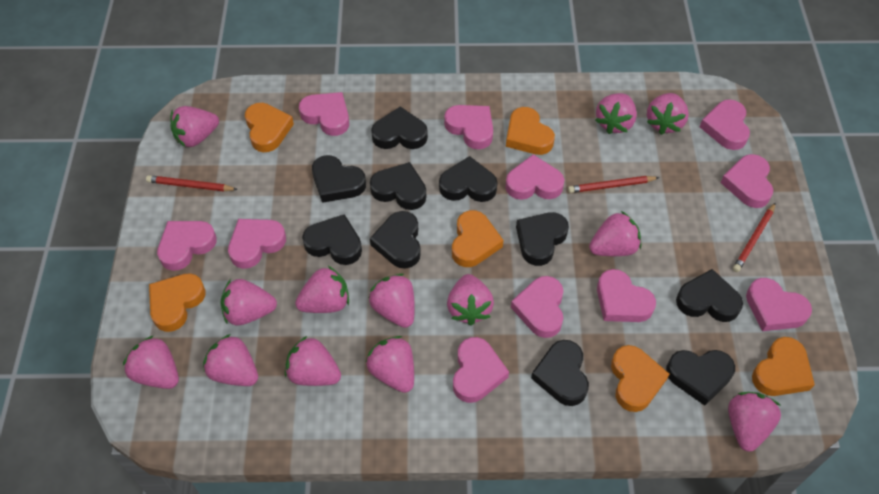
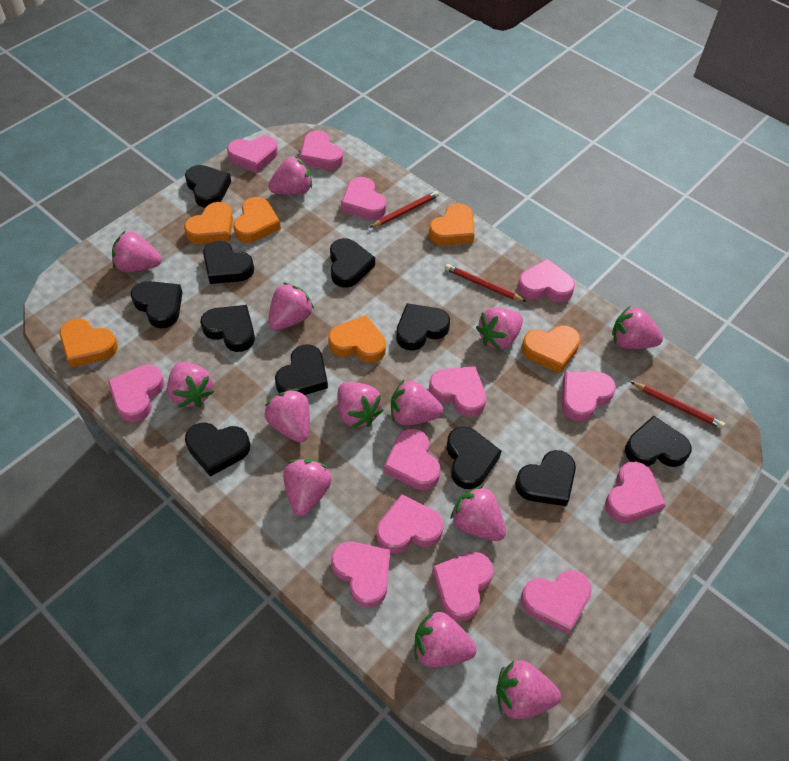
black heart: [302,214,362,265] [312,155,366,203] [370,162,426,210] [370,211,421,269] [371,106,428,149] [439,156,497,202] [516,212,569,266] [531,340,589,406] [666,350,735,406] [676,269,743,322] = 10 -> [131,281,183,328] [185,165,231,208] [185,422,250,477] [200,305,255,352] [203,241,254,284] [275,344,328,395] [330,238,375,288] [396,303,450,351] [447,426,502,489] [515,450,576,506] [625,416,692,467] = 11
pink heart: [157,221,217,271] [228,219,286,269] [299,92,349,136] [444,105,493,149] [453,337,509,403] [505,154,564,200] [511,276,563,338] [597,269,656,322] [700,99,750,150] [721,154,773,208] [746,278,812,331] = 11 -> [108,365,165,422] [227,136,278,173] [300,131,343,170] [331,542,390,608] [341,177,386,220] [377,494,444,553] [384,428,441,490] [429,366,486,417] [432,552,493,621] [517,259,575,302] [521,570,592,634] [562,371,616,421] [605,462,666,523] = 13

